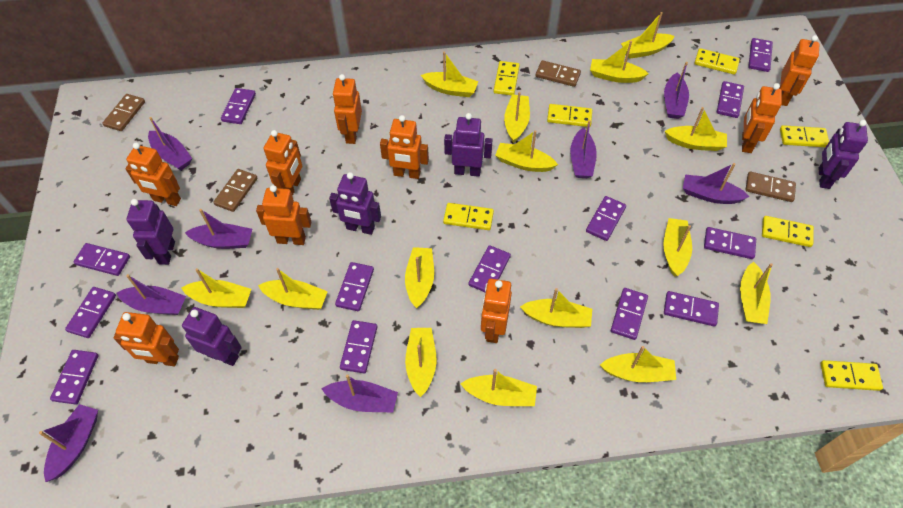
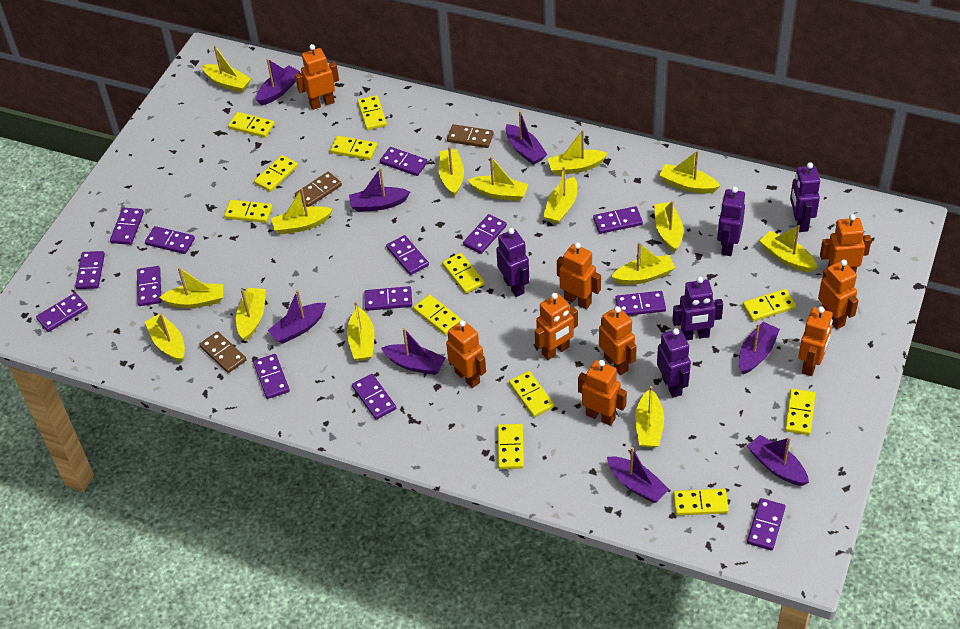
brown domino: [102,94,145,131] [213,169,257,212] [536,60,581,87] [746,172,796,202] = 4 -> [199,331,247,373] [295,172,342,207] [447,124,494,148] = 3
purple domino: [50,350,99,405] [65,287,116,338] [73,243,130,276] [221,88,256,124] [335,262,374,311] [340,320,377,373] [469,245,511,293] [586,196,626,241] [611,288,648,340] [664,291,719,326] [704,227,756,259] [717,81,744,118] [748,38,773,72] = 13 -> [36,293,88,332] [75,251,105,289] [110,208,144,245] [137,266,161,306] [145,226,195,254] [253,354,290,399] [352,374,396,419] [364,286,412,311] [380,147,428,176] [386,235,429,275] [463,214,507,254] [593,206,643,234] [615,291,666,316] [747,498,786,551] = 14
yellow domino: [443,203,494,230] [494,61,520,95] [547,104,592,127] [694,48,740,75] [762,216,814,247] [780,125,829,147] [821,360,883,391] = 7 -> [224,200,273,223] [228,112,275,138] [254,155,298,192] [330,136,377,160] [357,95,387,130] [413,295,461,335] [442,253,485,294] [497,424,524,469] [509,371,554,417] [673,489,729,515] [743,289,796,322] [785,389,816,435] = 12

